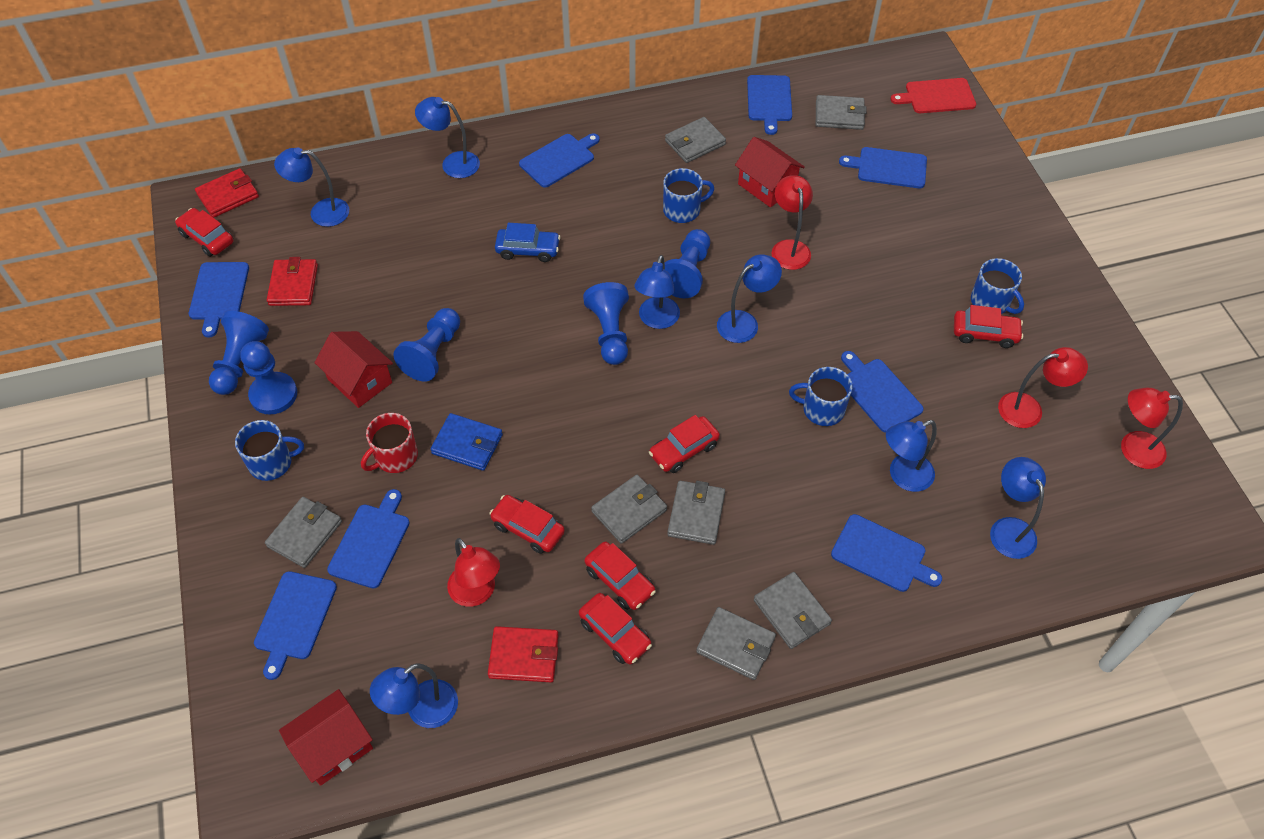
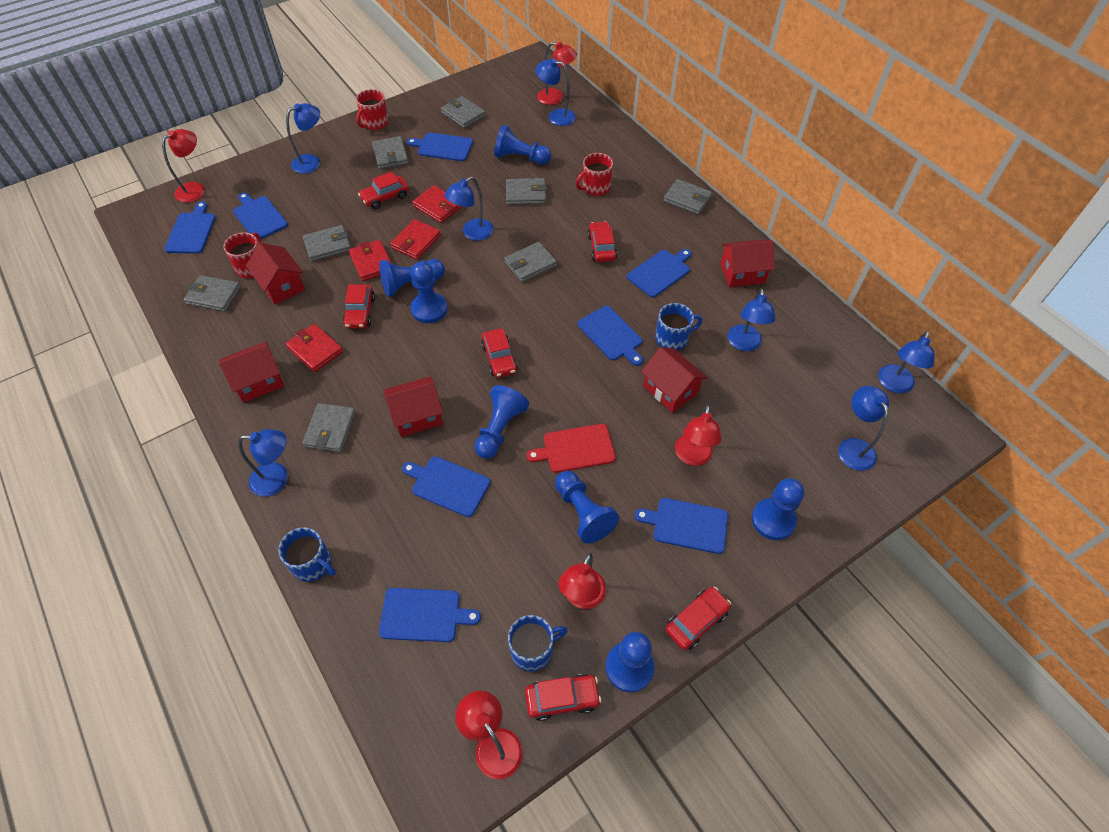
blue car: [495,223,561,262] = 1 -> none = 0
blue mug: [235,420,304,481] [663,168,714,223] [789,367,852,426] [971,258,1024,314] = 4 -> [278,527,336,582] [508,615,568,672] [655,303,702,351] = 3
blue pawn: [209,311,269,395] [240,341,297,415] [393,308,460,381] [583,282,629,365] [665,229,710,298] = 5 -> [379,259,445,297] [411,261,448,323] [474,385,529,459] [494,125,551,165] [555,471,619,544] [605,632,655,692] [752,478,804,540] = 7
blue wallet: [431,413,503,471] = 1 -> none = 0
grey wallet: [265,497,342,568] [591,475,667,544] [665,117,726,163] [667,481,725,545] [696,607,776,680] [754,572,832,649] [816,95,867,130] = 7 -> [184,275,241,312] [302,403,356,452] [303,225,351,262] [372,136,409,169] [441,96,485,128] [504,242,557,282] [506,178,547,205] [663,179,712,215] = 8
red house: [279,689,373,786] [314,331,393,408] [735,137,805,207] = 3 -> [219,341,284,403] [246,243,305,305] [384,376,443,437] [641,347,708,413] [720,240,775,287] = 5
red lamp: [447,538,500,607] [771,175,813,270] [998,347,1088,428] [1121,388,1183,469] = 4 -> [162,129,205,203] [456,691,523,779] [537,42,577,105] [558,553,606,609] [675,405,722,466] = 5
red mug: [361,413,418,473] = 1 -> [224,232,261,278] [356,89,389,130] [575,153,613,196] = 3
red wallet: [195,168,259,218] [267,257,318,306] [488,626,559,682] = 3 -> [286,324,343,372] [349,240,391,281] [390,219,441,260] [412,185,462,223] = 4

